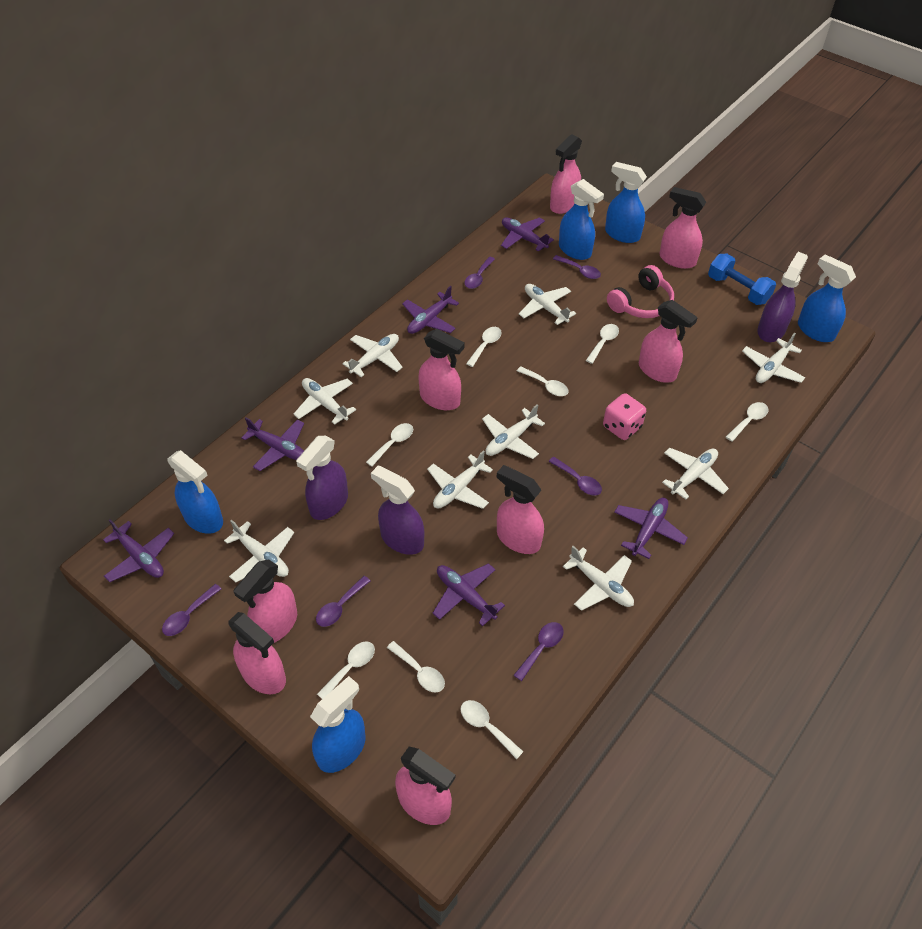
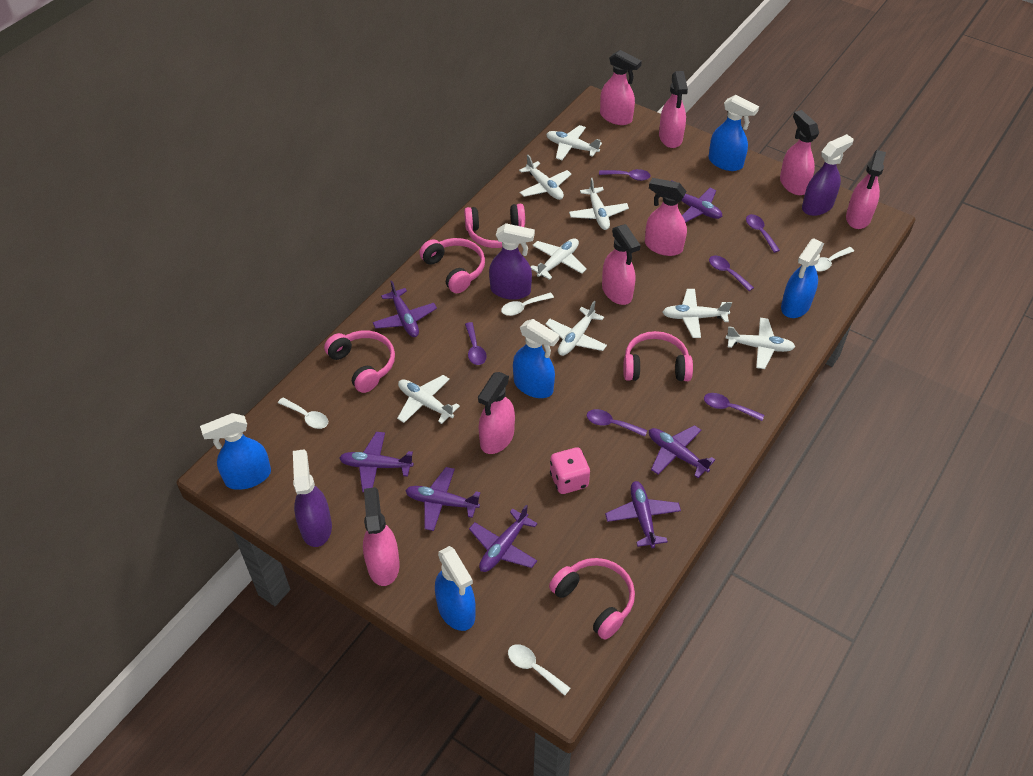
blue dumbbell: [708,254,776,305] = 1 -> none = 0
pink headphones: [607,265,674,318] = 1 -> [324,331,395,393] [419,238,485,293] [464,204,525,248] [549,558,635,640] [623,331,693,381] = 5
purple plane: [103,519,174,582] [241,417,304,471] [402,286,459,334] [433,563,505,626] [501,217,554,252] [614,498,688,559] = 6 -> [339,432,414,492] [373,281,437,337] [405,467,480,531] [469,505,538,572] [605,481,681,548] [649,425,715,478] [671,180,722,223] = 7
white plane: [224,520,294,583] [294,378,356,425] [342,334,403,377] [427,450,493,509] [482,404,545,459] [519,284,576,325] [563,546,634,611] [662,448,729,499] [742,333,805,383] = 9 -> [397,375,460,424] [519,155,572,200] [531,238,587,280] [546,125,602,160] [546,301,607,356] [569,178,629,230] [663,289,732,338] [726,318,795,369] = 8
white spoon: [317,641,375,699] [366,423,413,467] [387,641,445,693] [461,700,524,759] [466,327,501,367] [517,366,569,396] [586,324,619,364] [726,402,768,442] = 8 -> [278,397,328,429] [501,293,554,316] [508,644,571,696] [815,247,854,271] = 4

